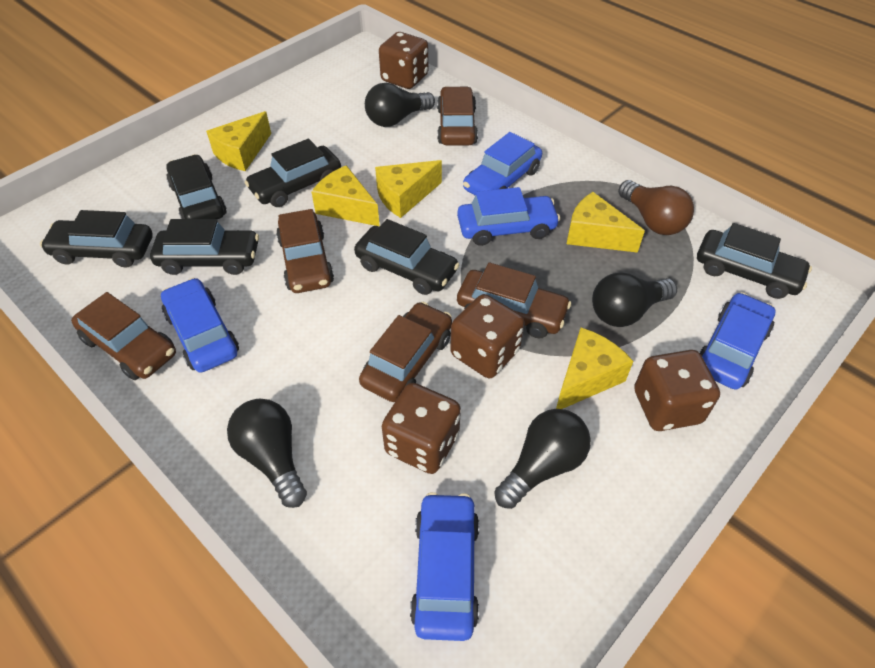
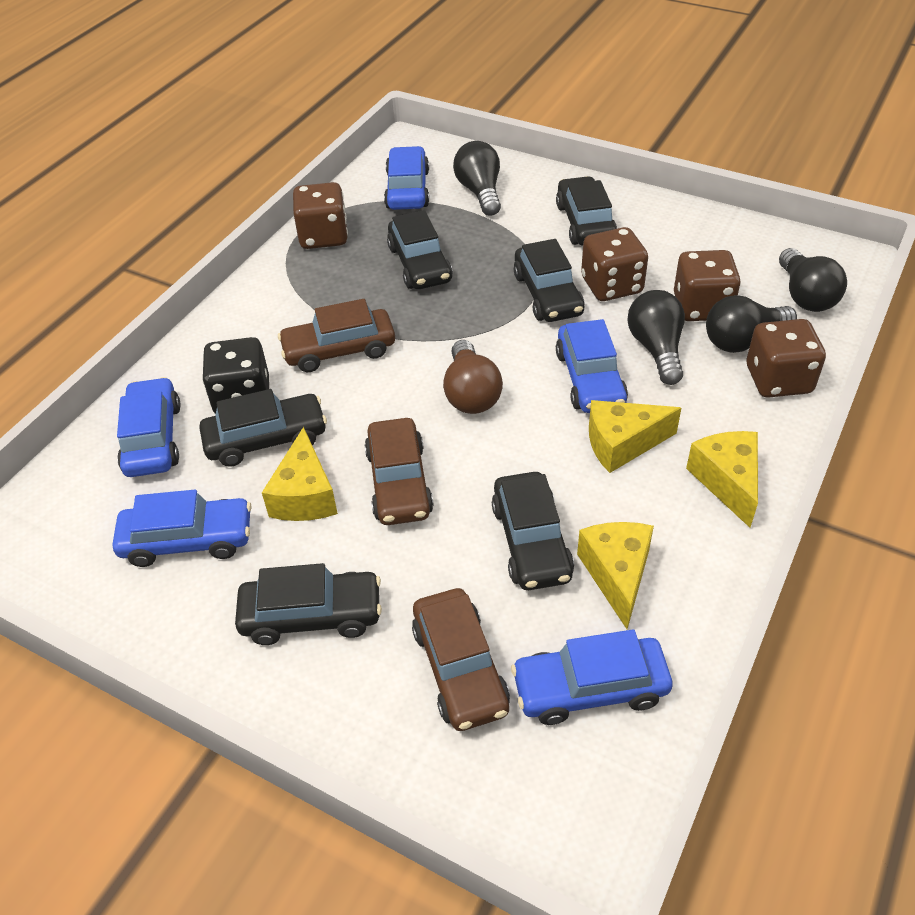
black dice: none = 0 -> [202,337,269,414] = 1
brown car: [71,292,176,380] [276,209,334,293] [359,302,452,402] [437,86,478,146] [457,262,571,338] = 5 -> [278,299,395,372] [365,418,434,525] [412,588,510,731] = 3
yellow cheese: [206,111,271,171] [312,165,380,226] [375,160,442,218] [556,328,633,409] [567,192,645,253] = 5 -> [262,427,338,521] [577,522,654,629] [589,400,681,473] [686,431,758,528] = 4

